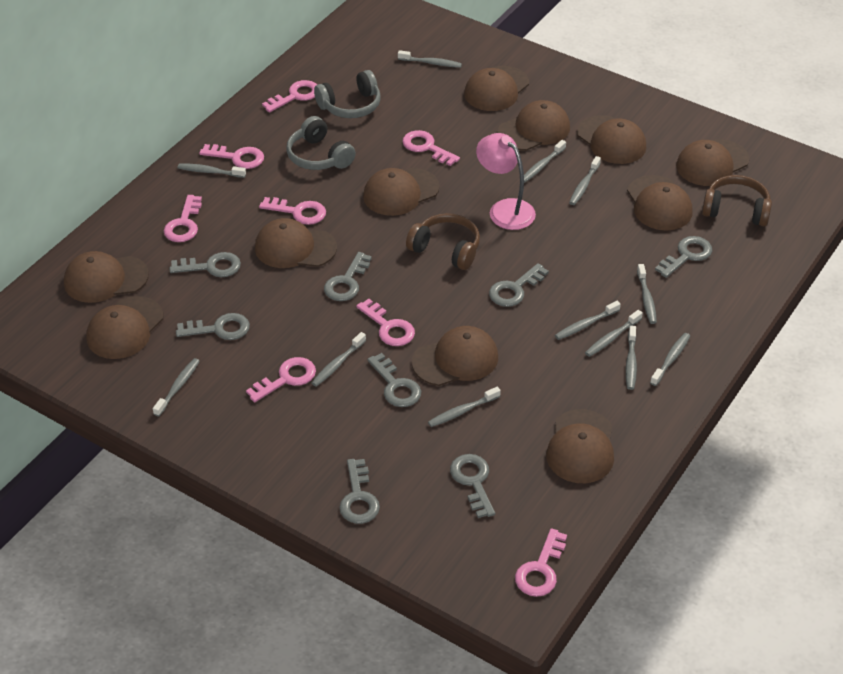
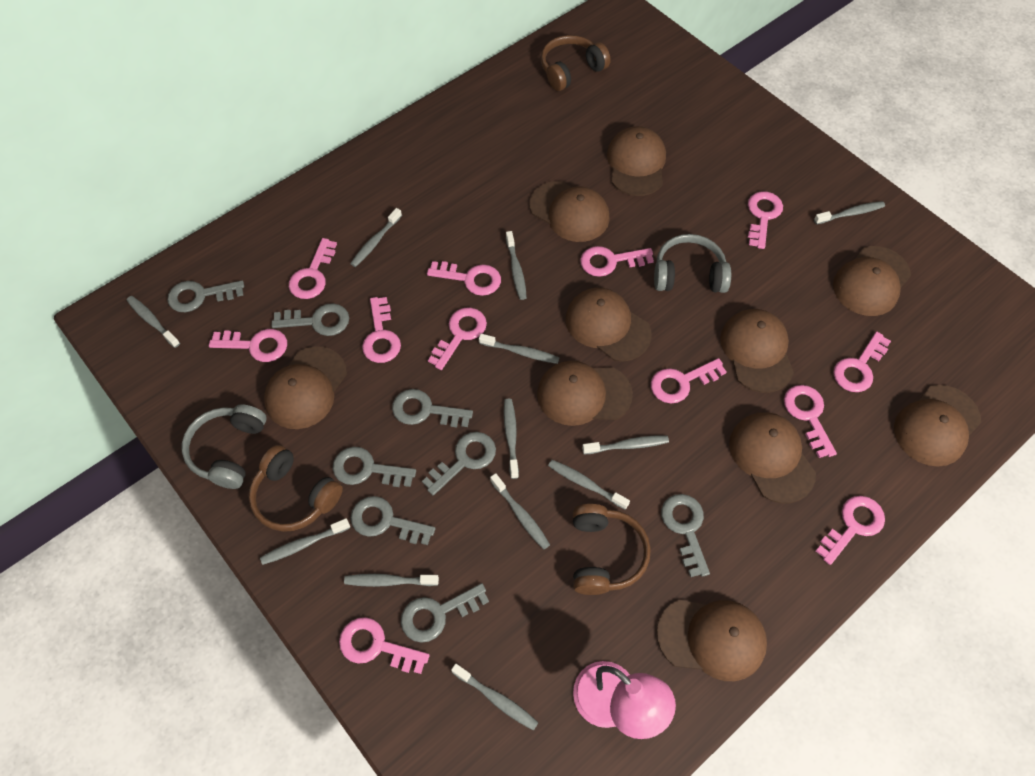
brown cap: [64,251,149,303] [87,296,163,359] [255,218,337,268] [363,168,440,216] [412,326,498,386] [464,66,529,111] [498,100,570,151] [546,409,614,483] [577,115,646,164] [627,175,692,231] [676,139,749,186] = 11 -> [264,346,347,429] [529,181,610,242] [537,361,633,426] [566,287,652,362] [607,126,666,196] [657,600,767,681] [720,309,794,393] [729,412,816,503] [833,246,911,316] [894,385,981,467] = 10
brown headphones: [406,213,480,270] [702,175,772,226] = 2 -> [249,445,343,532] [541,35,611,91] [573,504,651,595] = 3
pink key: [164,195,202,242] [199,144,264,169] [246,357,316,402] [259,197,326,225] [262,80,317,113] [356,299,415,346] [402,130,460,166] [515,528,567,597] = 8 -> [209,329,287,362] [289,238,337,299] [339,617,430,674] [362,297,401,363] [427,261,501,296] [428,308,487,370] [580,246,654,277] [651,358,726,403] [748,191,783,249] [784,385,837,458] [816,496,885,565] [833,332,891,392] = 12

